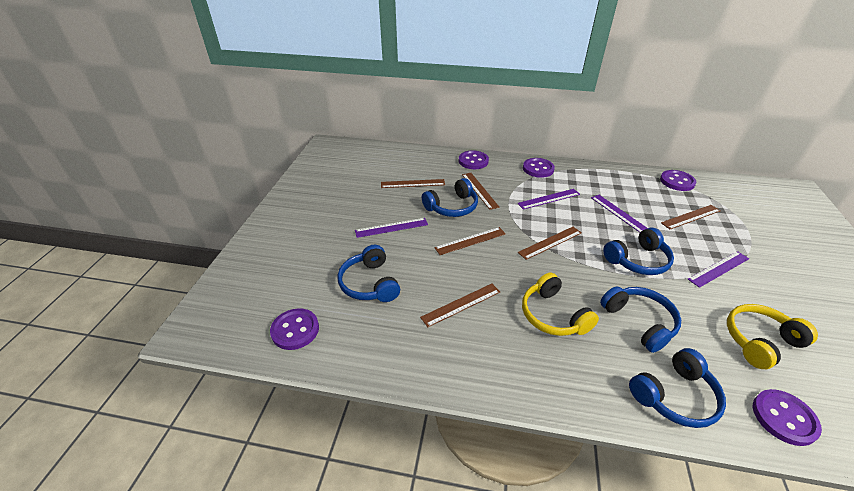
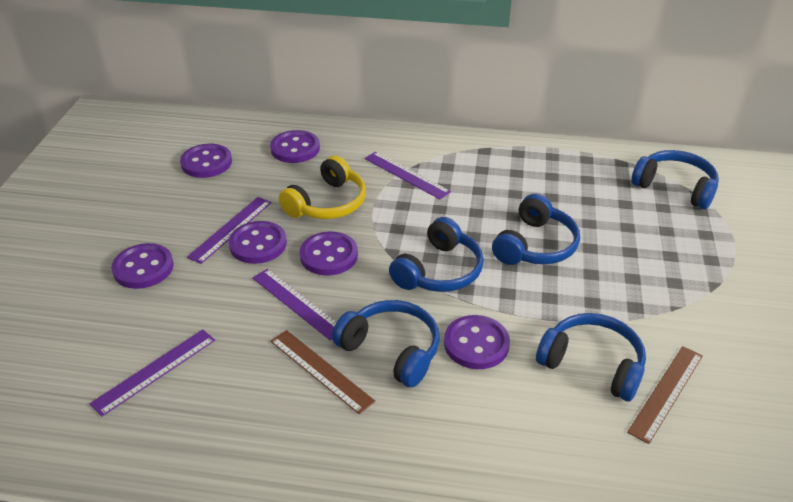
brown ruler: [381,179,445,188] [420,284,500,327] [434,227,506,255] [462,173,500,210] [518,227,582,260] [661,205,720,229] = 6 -> [271,330,375,414] [627,346,703,444] = 2
purple button: [270,308,319,350] [459,150,489,169] [523,158,555,178] [660,170,697,191] [753,389,822,446] = 5 -> [111,243,174,289] [180,144,232,178] [228,221,287,264] [270,130,320,163] [300,232,358,276] [444,315,510,369] = 6
yellow headphones: [522,273,599,336] [727,304,818,369] = 2 -> [279,155,366,219] = 1

